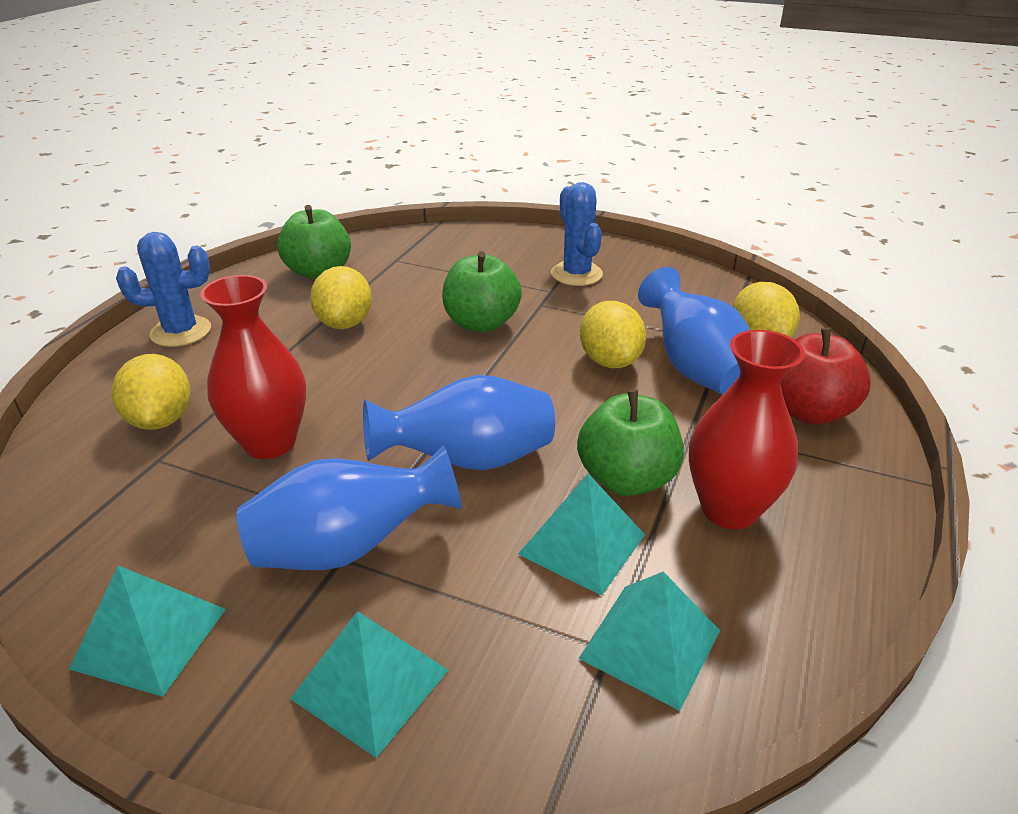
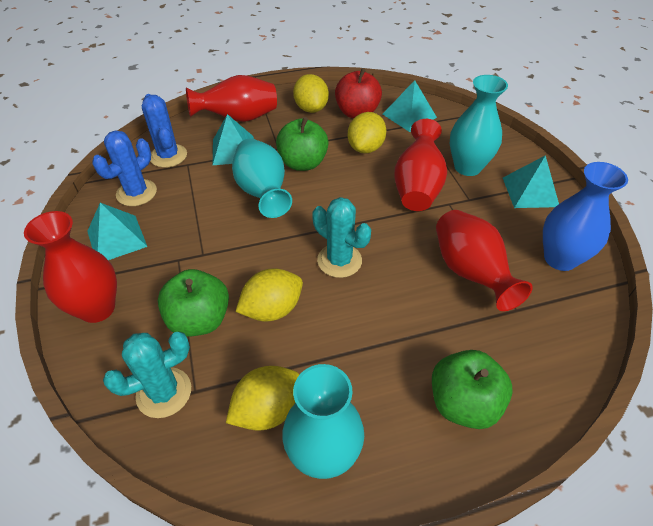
blue vase: [237,445,462,570] [363,375,555,470] [638,267,750,395] = 3 -> [543,162,628,271] = 1
red vase: [200,275,306,459] [689,330,805,529] = 2 -> [24,211,117,323] [186,75,277,122] [394,119,447,211] [436,210,533,311] = 4
turquoise cactus: none = 0 -> [103,332,191,418] [312,197,371,278] = 2
turquoise vase: none = 0 -> [232,139,292,218] [282,364,364,479] [450,75,508,176] = 3

